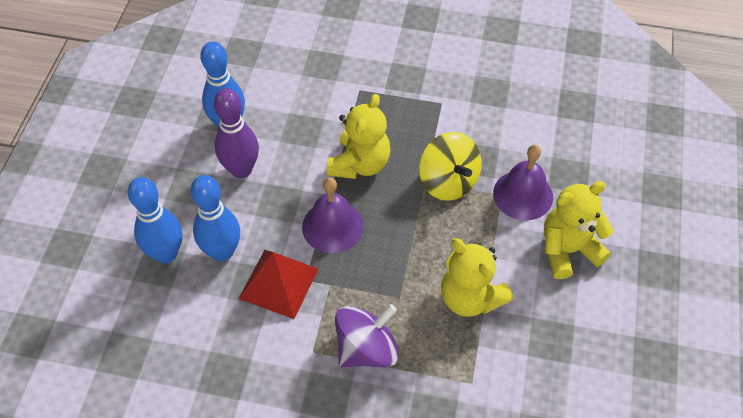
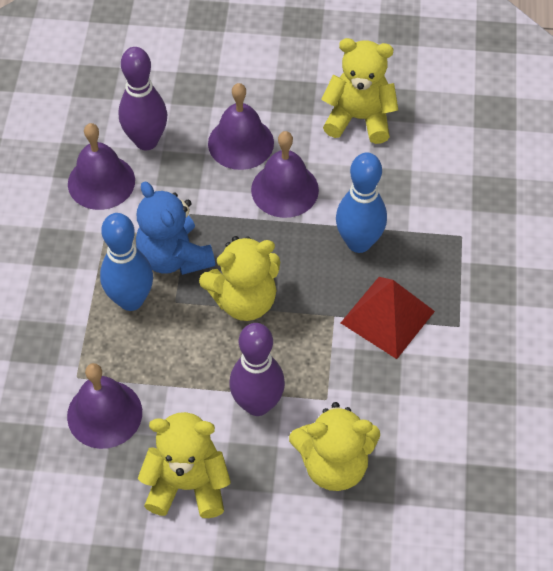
blue bowling pin: [128,177,182,264] [191,175,240,262] [200,41,245,128] = 3 -> [100,213,153,311] [336,152,387,253] = 2
blue teddy bear: none = 0 -> [136,181,215,275] = 1
purple bell: [302,178,363,253] [493,145,553,220] = 2 -> [67,363,142,449] [68,123,135,210] [208,83,274,170] [251,131,319,218] = 4
purple bowling pin: [214,88,259,178] = 1 -> [119,47,167,150] [229,323,285,416] = 2
purple spinning top: [335,304,399,368] = 1 -> none = 0
yellow spinning top: [419,132,482,201] = 1 -> none = 0
yellow teddy bear: [327,94,390,179] [441,238,513,317] [544,181,614,279] = 3 -> [138,412,231,518] [199,236,280,321] [289,402,380,491] [321,38,398,144] = 4

